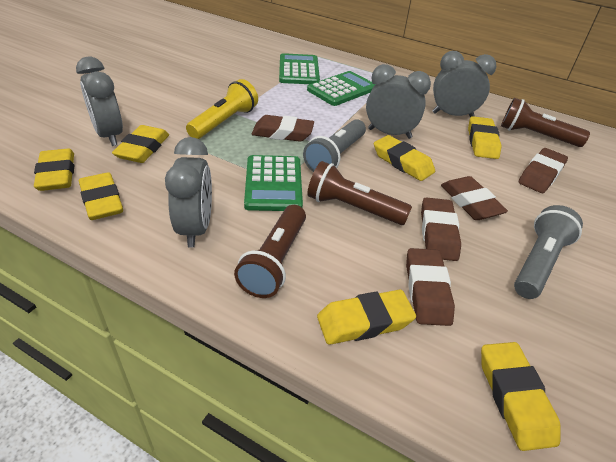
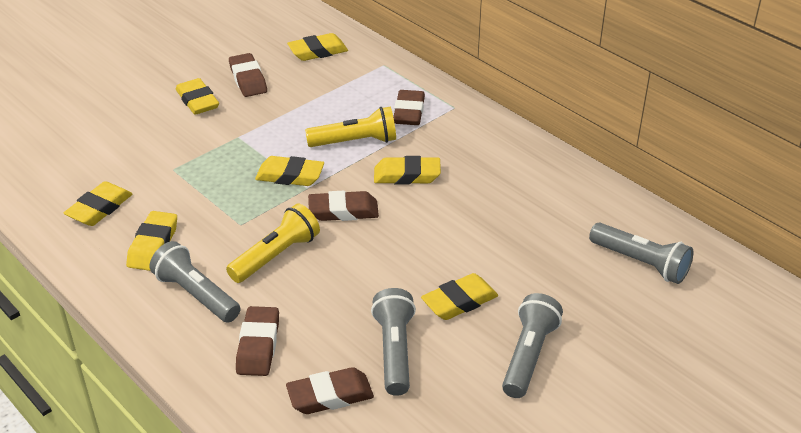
brown flashlight: [234,205,306,298] [307,161,412,225] [501,98,590,147] = 3 -> none = 0
green calculator: [244,155,303,211] [279,53,320,84] [307,71,375,106] = 3 -> none = 0
grey clock: [76,57,123,146] [165,137,212,248] [366,64,431,139] [432,51,497,117] = 4 -> none = 0
grey flashlight: [303,119,366,172] [514,205,583,299] = 2 -> [150,241,240,323] [371,288,416,396] [502,293,563,398] [589,223,694,284] = 4
yellow flashlight: [186,79,258,139] = 1 -> [226,204,320,283] [305,107,396,147] = 2

